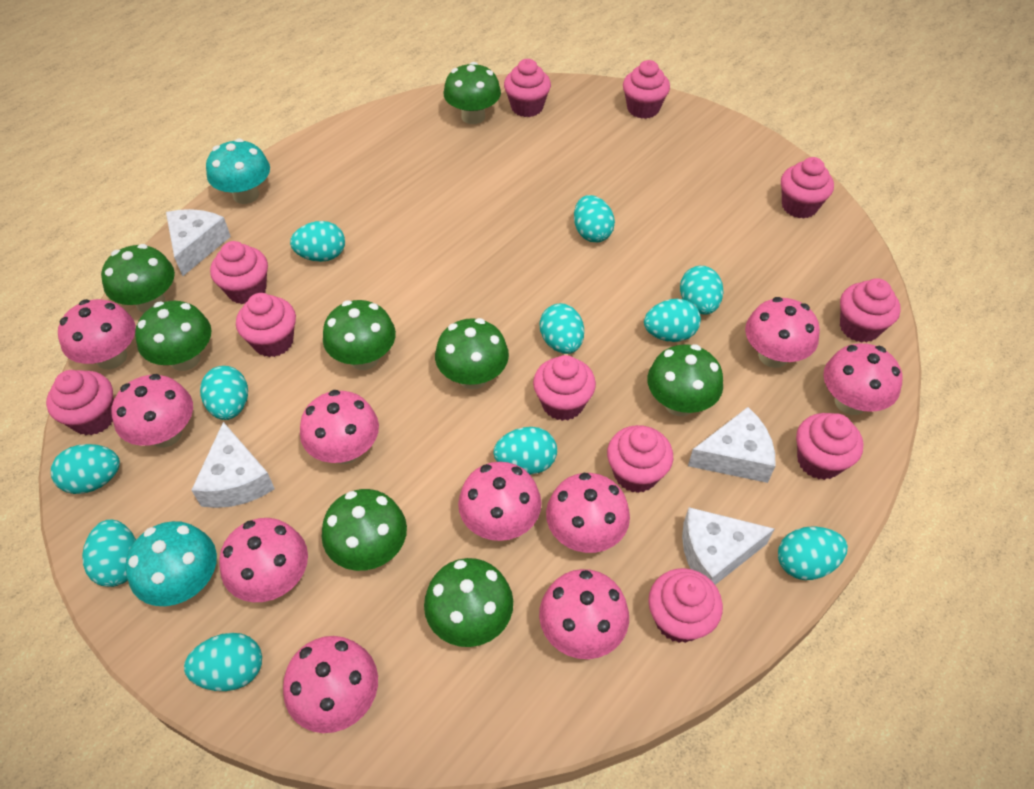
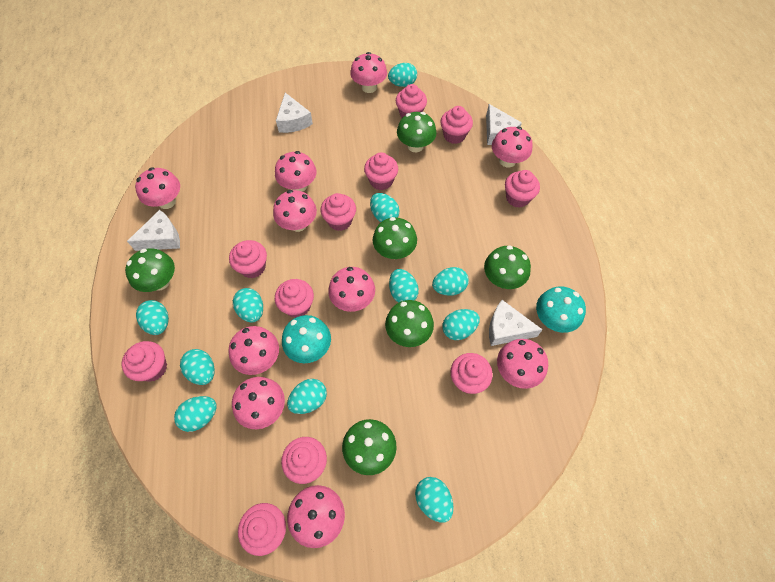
green mushroom: [101,244,175,313] [135,301,212,371] [322,489,407,571] [323,300,396,370] [424,558,513,647] [435,318,509,389] [443,62,501,124] [648,344,723,416] = 8 -> [125,248,175,292] [342,419,397,475] [373,217,417,259] [385,300,434,347] [397,112,436,152] [484,245,531,289] = 6

